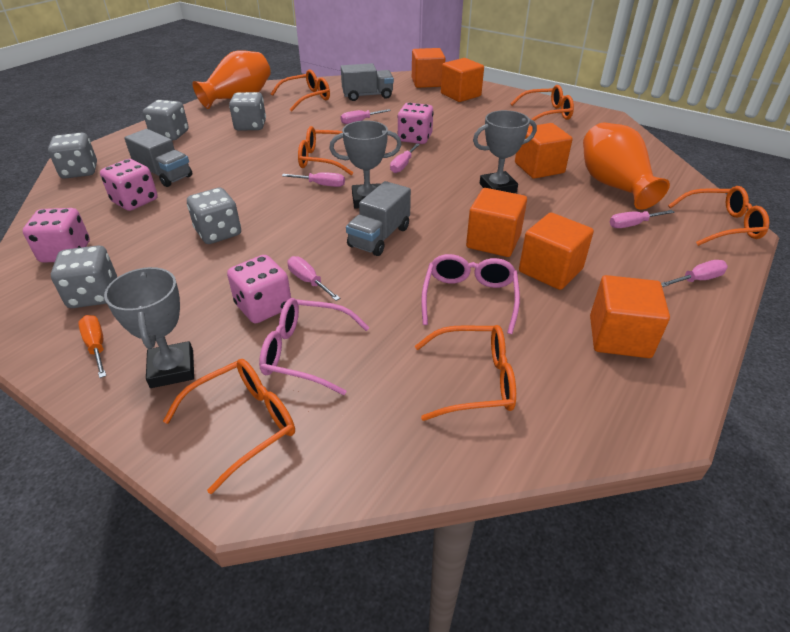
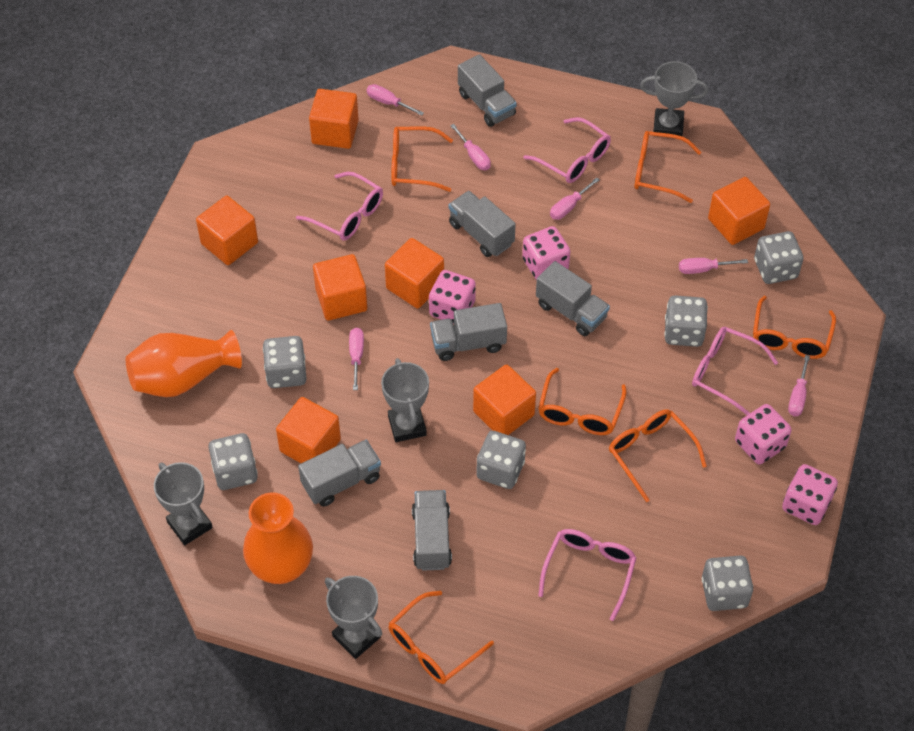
grey dice: [48,133,97,179] [51,245,117,308] [143,100,189,140] [187,188,241,244] [229,92,266,130] = 5 -> [208,433,258,490] [263,336,307,388] [476,431,526,489] [664,295,708,347] [702,555,753,611] [754,231,804,284] = 6
grey trophy: [104,267,194,388] [329,121,402,209] [473,110,537,193] = 3 -> [154,462,213,545] [325,576,382,659] [381,358,429,442] [640,61,708,136] = 4
grey truck: [124,129,192,187] [341,63,394,101] [346,181,411,256] = 3 -> [298,440,381,507] [412,490,452,571] [430,303,507,361] [449,191,516,257] [458,54,517,127] [536,261,610,336] = 6
orange cube: [412,48,445,88] [441,58,484,102] [466,188,527,257] [515,123,573,179] [519,213,594,290] [590,275,670,358] = 6 -> [196,196,258,265] [276,397,341,463] [309,89,359,149] [313,254,367,321] [385,238,444,309] [473,364,536,435] [708,177,770,245] = 7
orange screwdriver: [78,315,106,378] = 1 -> none = 0
pink glasses: [259,298,370,395] [421,254,520,334] = 2 -> [296,172,383,241] [523,117,611,183] [538,529,637,621] [692,327,778,415] = 4

